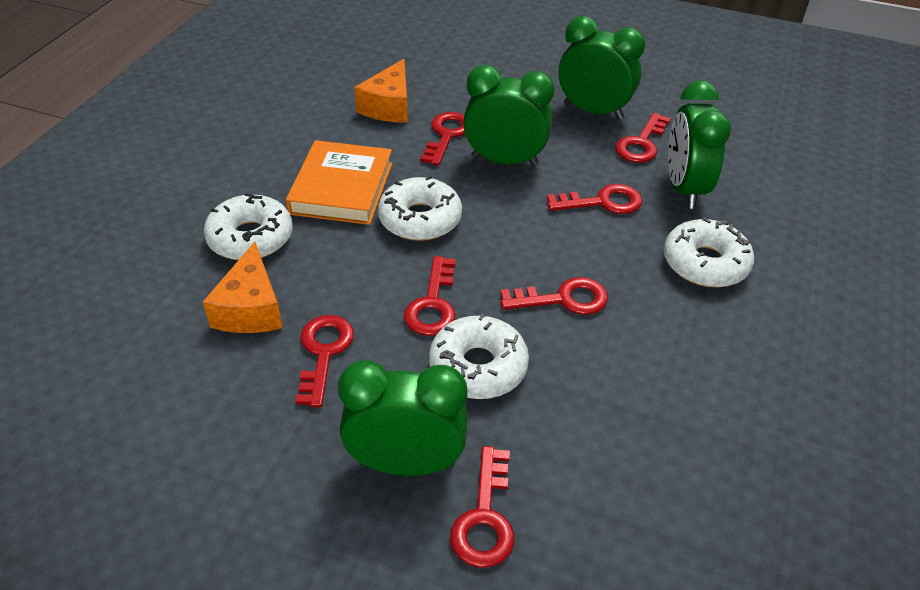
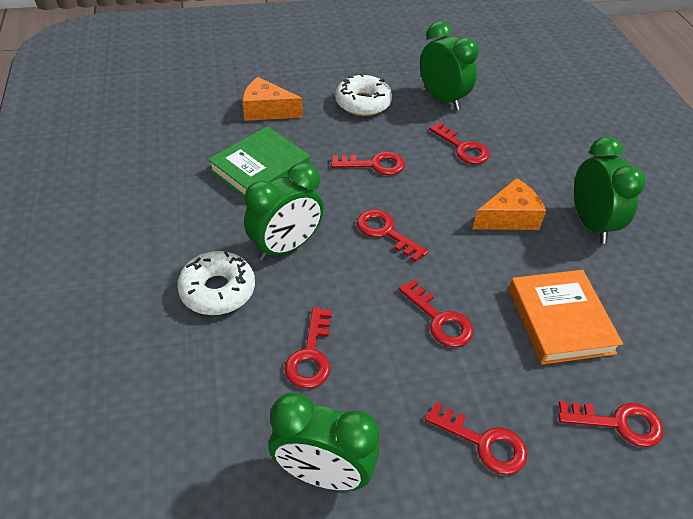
green book: none = 0 -> [208,126,310,198] = 1
white donut: [204,193,293,260] [378,175,462,241] [429,313,529,399] [664,218,754,287] = 4 -> [177,251,255,315] [335,73,392,116] = 2

